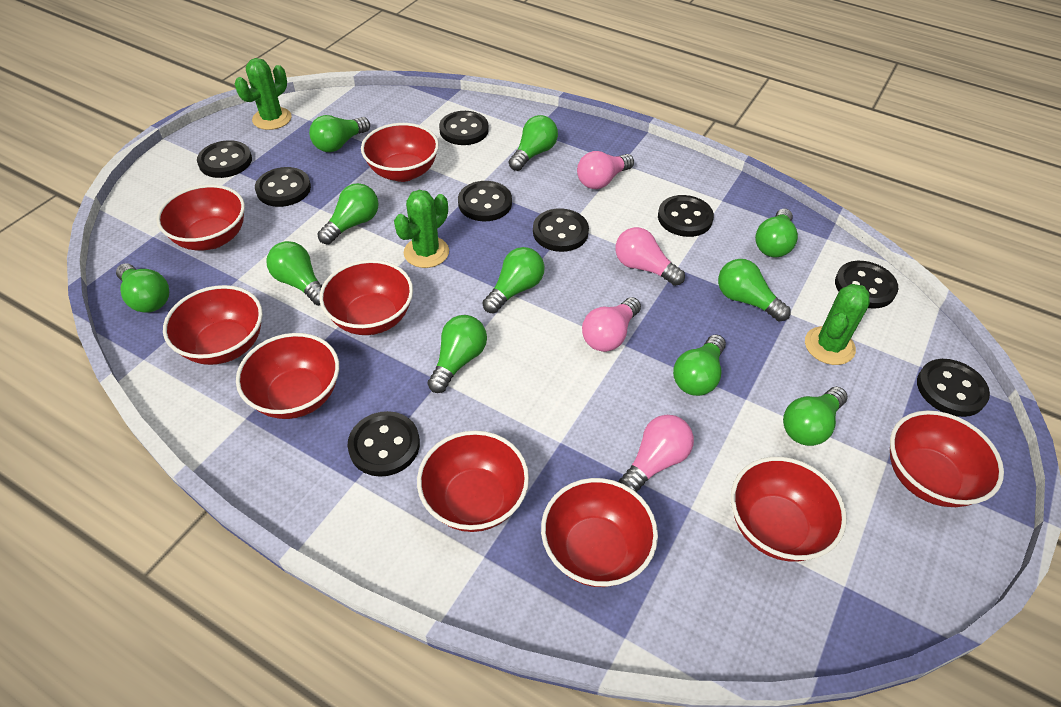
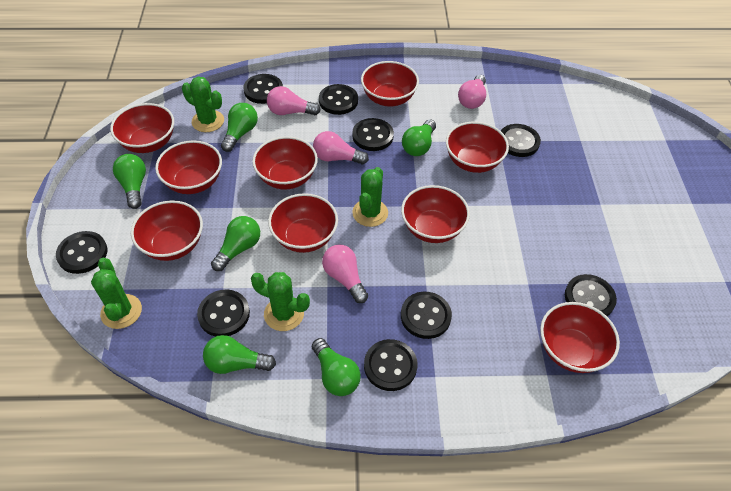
green cactus: [235,58,292,130] [394,190,449,268] [805,284,870,365] = 3 -> [91,258,142,329] [182,76,224,132] [251,272,310,331] [352,167,388,227] = 4
green light bulb: [116,263,169,313] [267,241,322,306] [309,115,370,152] [318,183,379,244] [428,315,487,393] [482,247,544,313] [509,115,558,171] [673,334,726,396] [718,259,791,322] [755,209,798,257] [783,387,848,446] = 11 -> [113,154,146,209] [203,335,276,374] [211,216,260,271] [221,103,258,152] [312,338,361,396] [402,119,436,156] = 6

